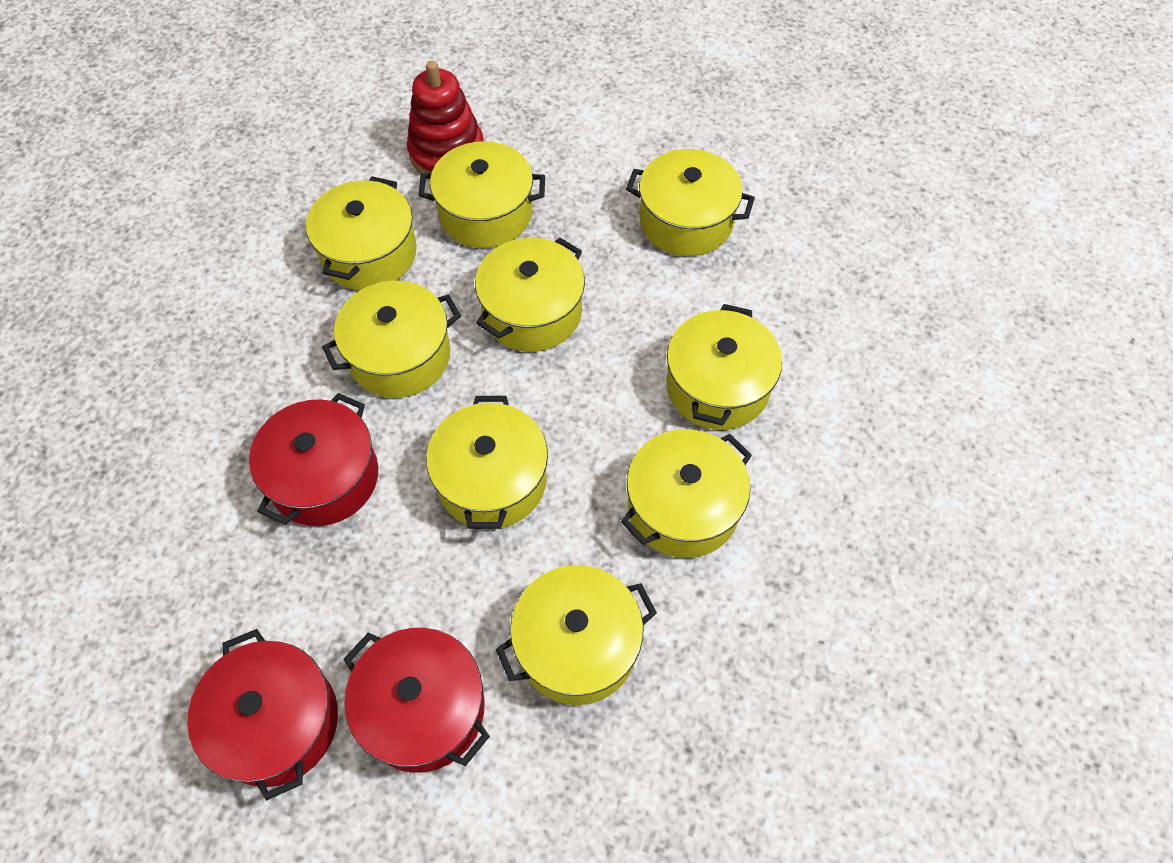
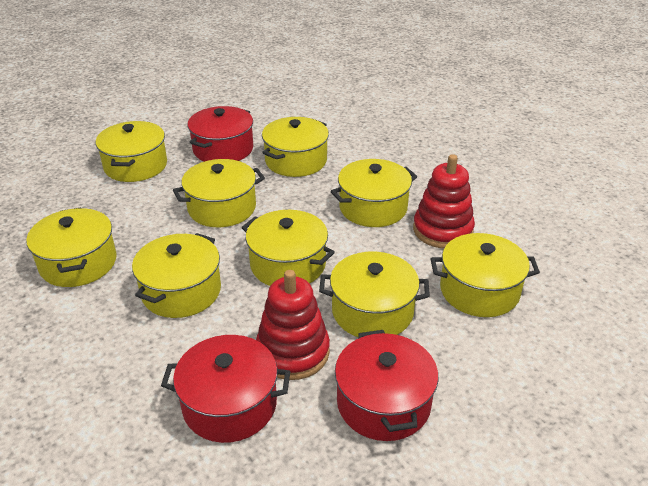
red stacking toy: [407,61,484,174] = 1 -> [256,270,330,380] [413,154,475,248] = 2

